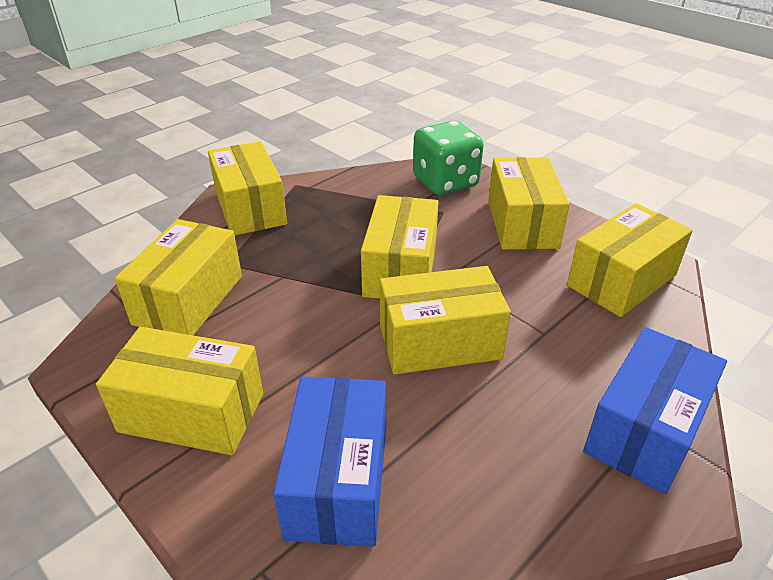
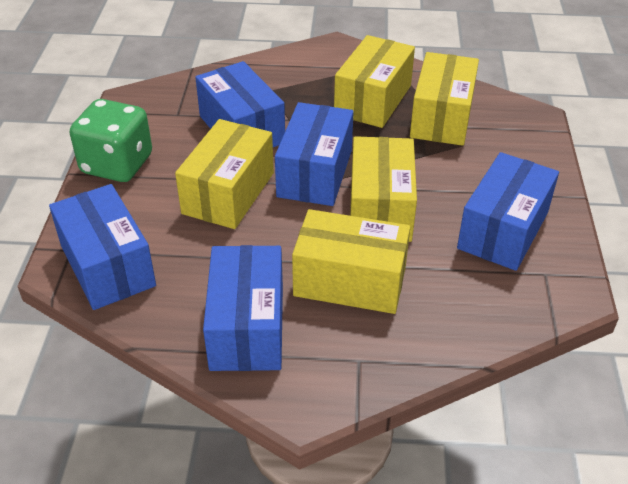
blue box: [273,376,386,547] [583,327,727,494] = 2 -> [49,184,156,310] [195,61,285,147] [203,245,283,371] [275,102,354,206] [457,152,559,271] = 5
yellow box: [96,327,263,455] [115,219,242,335] [208,141,287,235] [361,195,439,299] [380,266,511,374] [488,157,570,250] [567,203,693,317] = 7 -> [175,119,274,229] [292,209,410,314] [334,35,415,128] [350,136,417,242] [410,52,479,146] = 5

